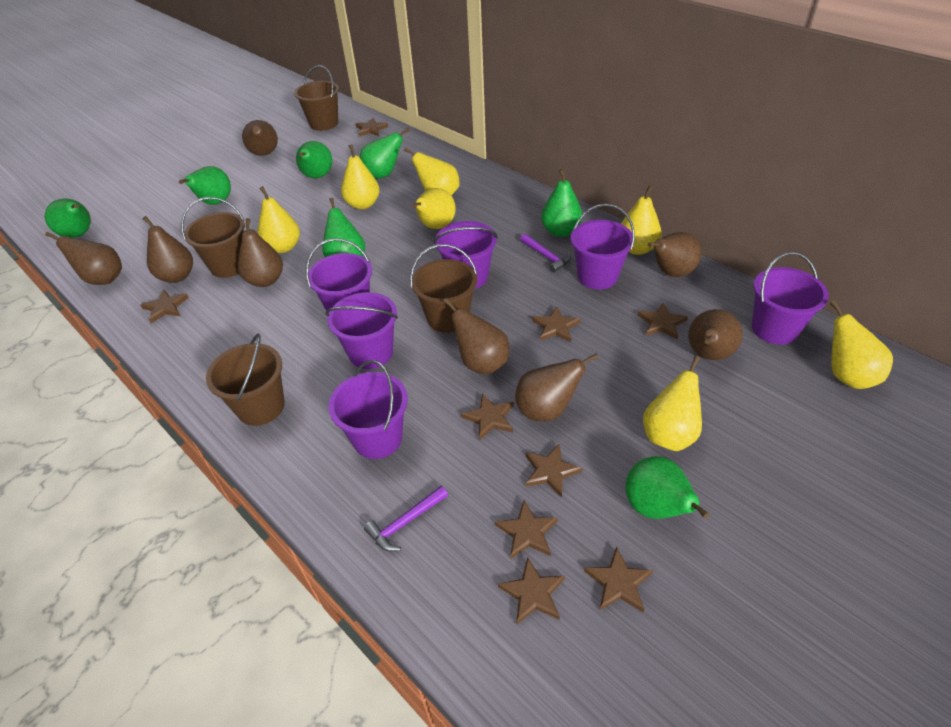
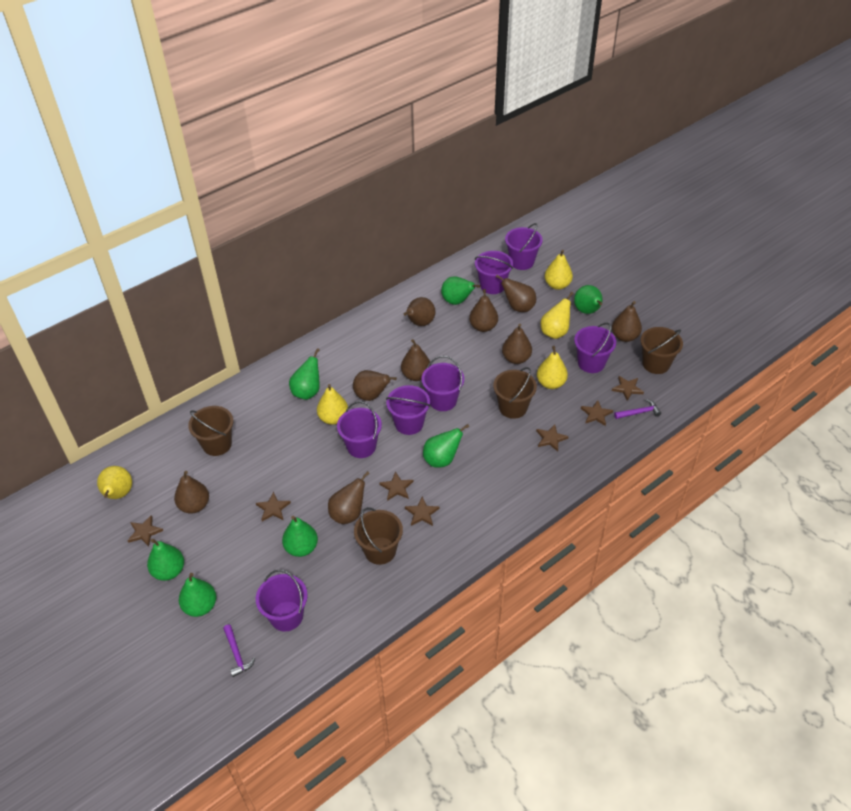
brown pear: [45,232,122,285] [143,216,193,283] [238,218,283,287] [242,120,278,156] [444,298,509,374] [515,353,598,421] [648,232,702,277] [688,309,743,360] = 8 -> [174,471,209,514] [328,471,370,524] [353,370,397,401] [401,339,431,381] [404,297,435,326] [469,289,498,332] [496,275,536,312] [502,324,532,364] [612,301,642,342] = 9
brown star: [141,290,189,323] [356,118,388,136] [461,393,514,440] [495,500,558,559] [498,557,565,624] [525,444,582,497] [532,306,581,342] [584,547,653,612] [638,303,688,339] = 9 -> [127,515,163,547] [256,492,291,521] [379,471,413,501] [405,497,440,526] [536,424,569,451] [581,400,613,426] [612,376,644,401] = 7
purple bucket: [306,238,372,310] [326,292,398,369] [328,360,408,459] [434,221,498,289] [571,204,635,290] [752,252,829,345] = 6 -> [256,570,308,631] [337,401,382,458] [386,385,431,435] [421,356,464,411] [475,251,513,294] [505,223,543,270] [574,323,616,373] = 7
yellow pear: [258,186,300,253] [341,144,380,209] [404,147,460,196] [412,188,456,229] [621,185,662,255] [643,356,702,451] [830,301,893,389] = 7 -> [97,466,132,499] [317,384,348,425] [537,346,568,389] [541,292,573,339] [545,250,573,290] = 5

